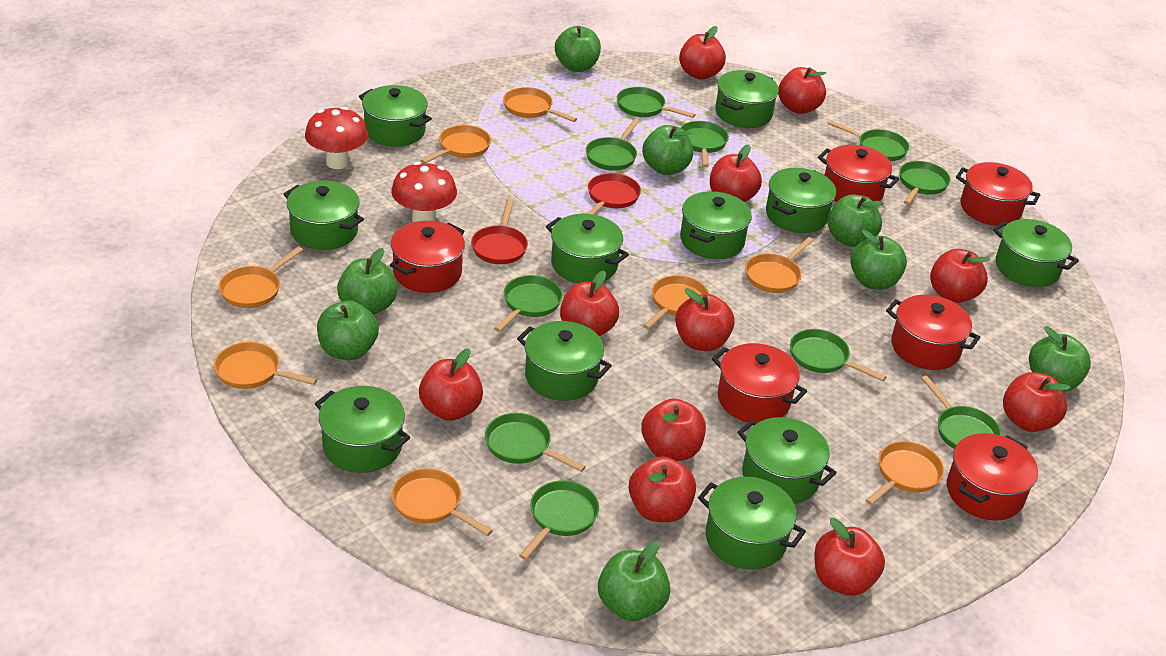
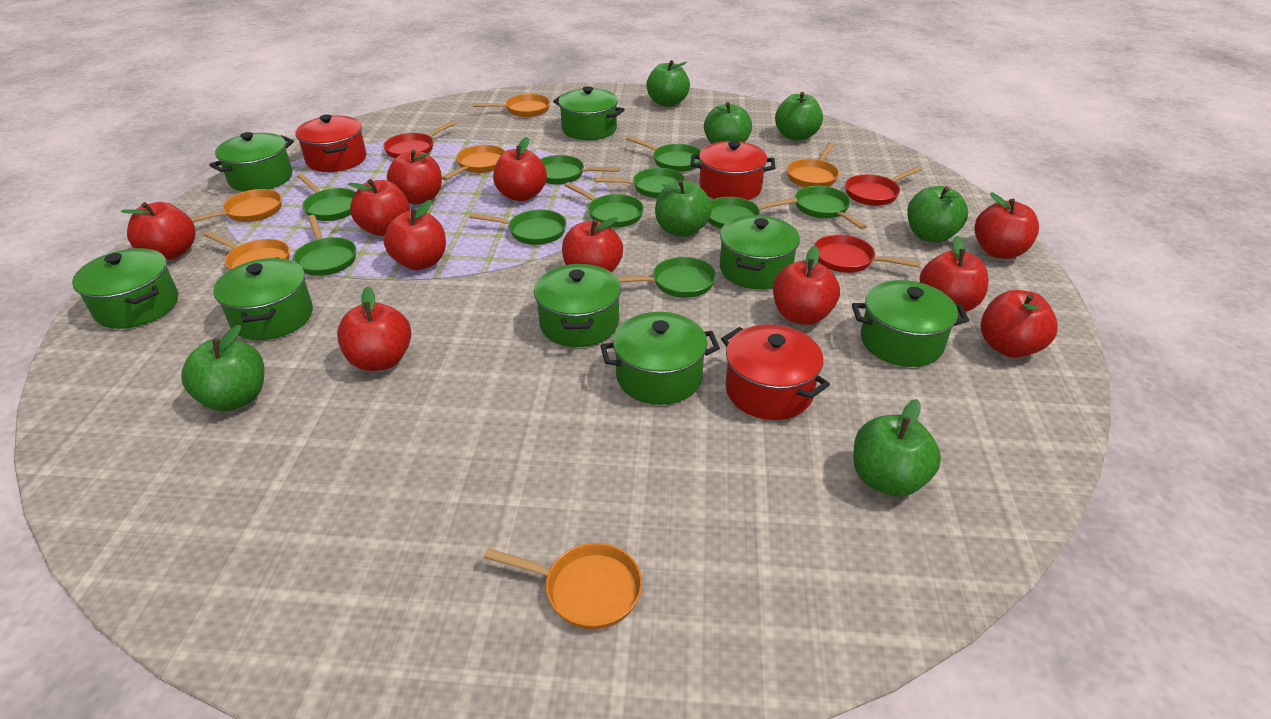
green apple: [317,301,379,360] [337,248,397,315] [555,26,601,72] [598,541,670,621] [642,125,693,175] [828,195,883,247] [850,230,907,290] [1029,326,1091,392] = 8 -> [181,325,264,411] [646,60,690,107] [655,180,712,237] [704,102,752,144] [775,92,823,141] [853,399,941,497] [907,186,968,243] = 7
green pot: [283,181,364,250] [315,386,410,473] [359,85,432,147] [517,321,612,401] [546,214,629,283] [680,191,752,259] [698,477,806,570] [715,70,779,128] [738,417,837,504] [766,168,836,233] [993,219,1079,287] = 11 -> [72,248,178,329] [209,132,294,192] [213,257,313,340] [534,264,621,347] [553,86,625,140] [600,312,720,405] [720,215,800,289] [852,280,969,367] = 8
orange pan: [214,342,317,389] [219,246,303,308] [392,468,493,536] [420,125,491,163] [503,87,577,122] [643,275,709,329] [745,237,814,293] [865,441,944,505] = 8 -> [190,189,282,222] [203,231,290,270] [442,145,505,181] [473,94,550,117] [484,543,642,630] [787,142,839,187] = 6
red mushroom: [305,107,368,169] [391,162,457,222] = 2 -> none = 0
red pan: [471,199,528,264] [587,173,641,215] = 2 -> [383,120,457,158] [814,234,920,273] [845,166,922,206] = 3
red pot: [390,221,465,293] [712,343,807,423] [818,145,899,202] [886,295,980,370] [947,433,1038,520] [956,162,1040,226] = 6 -> [295,114,366,172] [691,141,775,200] [721,324,830,420] = 3

